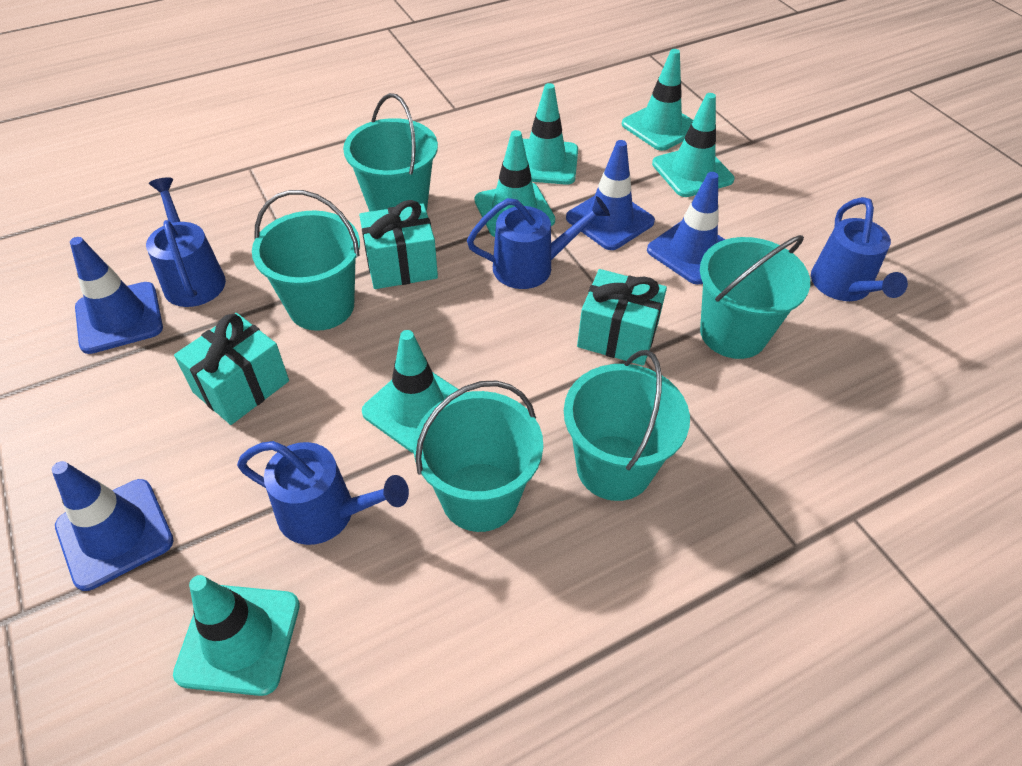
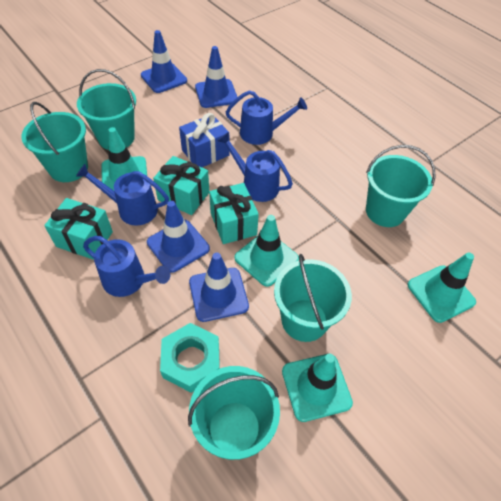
blue gift: none = 0 -> [179,113,230,167] = 1
turquoise nut: none = 0 -> [160,323,220,393] = 1
turquoise traffic cone: [173,575,300,696] [362,330,459,453] [475,130,555,237] [523,83,578,185] [622,49,693,151] [652,93,735,197] = 6 -> [101,127,147,190] [234,215,299,287] [282,354,353,422] [408,253,476,323] = 4

